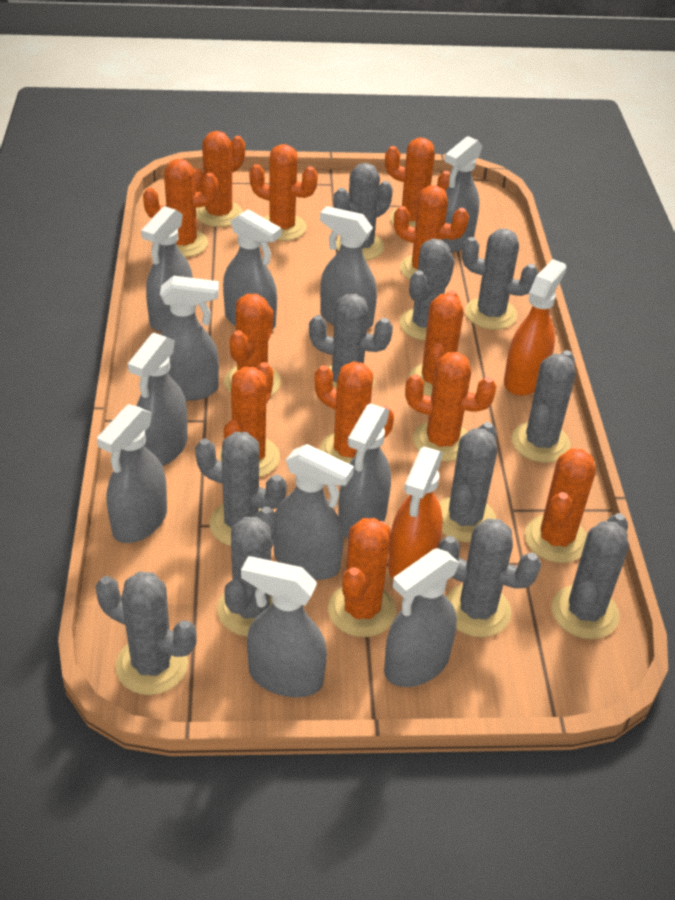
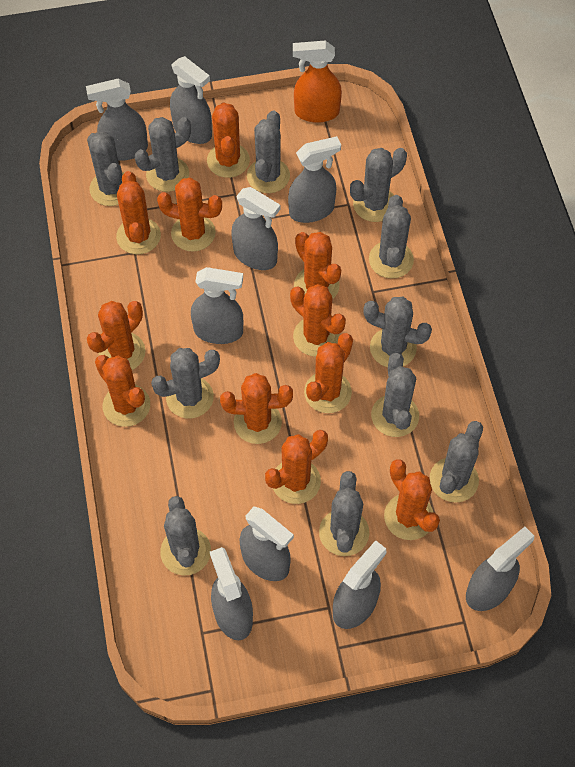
grey spray bottle: [97,404,167,543] [128,332,188,466] [141,206,193,332] [160,276,219,401] [223,209,281,330] [241,556,327,697] [274,444,354,580] [320,206,377,329] [339,403,391,539] [384,548,459,687] [443,136,482,253] = 11 -> [86,78,148,161] [170,56,212,144] [191,267,243,344] [210,547,253,640] [231,187,280,270] [239,506,294,581] [288,136,341,223] [333,540,386,629] [466,527,534,611] = 9
orange cactus: [143,159,218,257] [194,131,245,227] [219,362,280,477] [224,294,281,396] [249,144,318,241] [314,362,394,464] [328,518,396,637] [385,138,450,227] [394,185,469,280] [405,352,497,462] [409,290,464,397] [525,448,595,563] = 12 -> [87,301,145,370] [95,355,150,427] [116,171,161,254] [157,178,222,252] [207,103,250,178] [220,373,293,444] [265,430,328,504] [290,284,346,357] [294,232,341,299] [304,333,353,413] [384,459,440,540] = 11
orange spray bottle: [388,446,443,579] [504,259,566,396] = 2 -> [293,41,342,123] = 1

